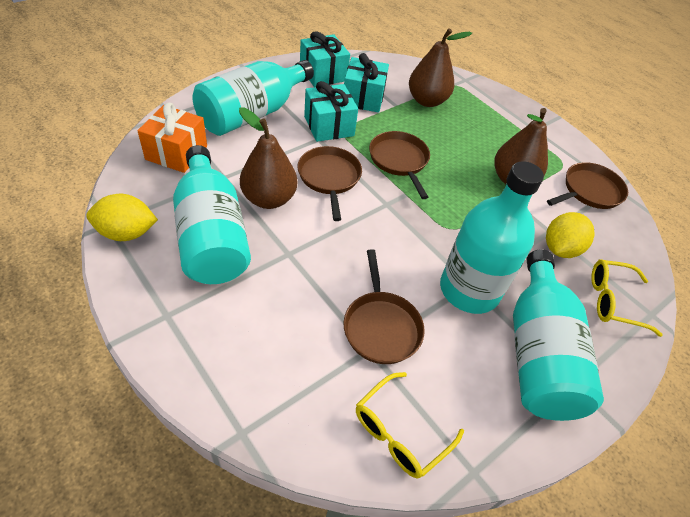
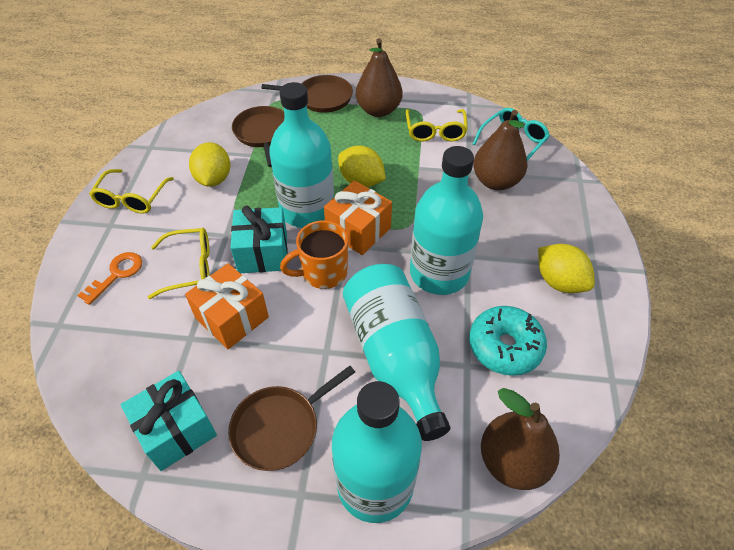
brown pan: [297,146,362,221] [344,249,425,364] [369,131,430,199] [547,162,628,209] = 4 -> [228,366,355,471] [232,106,284,167] [261,75,353,113] = 3
orange gift: [137,103,207,173] = 1 -> [185,263,269,349] [324,180,392,255] = 2
orange key: none = 0 -> [77,252,142,305] = 1
orange mug: none = 0 -> [280,220,348,289] = 1
turquoise donut: none = 0 -> [469,306,547,376] = 1
turquoise gift: [300,31,350,87] [304,81,358,142] [344,53,389,113] = 3 -> [121,371,217,471] [230,206,288,273] = 2
turquoise glasses: none = 0 -> [473,108,550,161] = 1
yellow glasses: [356,372,464,479] [591,259,663,337] = 2 -> [89,169,174,214] [148,228,210,299] [406,109,468,142] = 3
yellow lemon: [86,194,158,241] [546,212,595,258] = 2 -> [189,142,230,187] [338,145,386,187] [538,244,595,293] = 3

